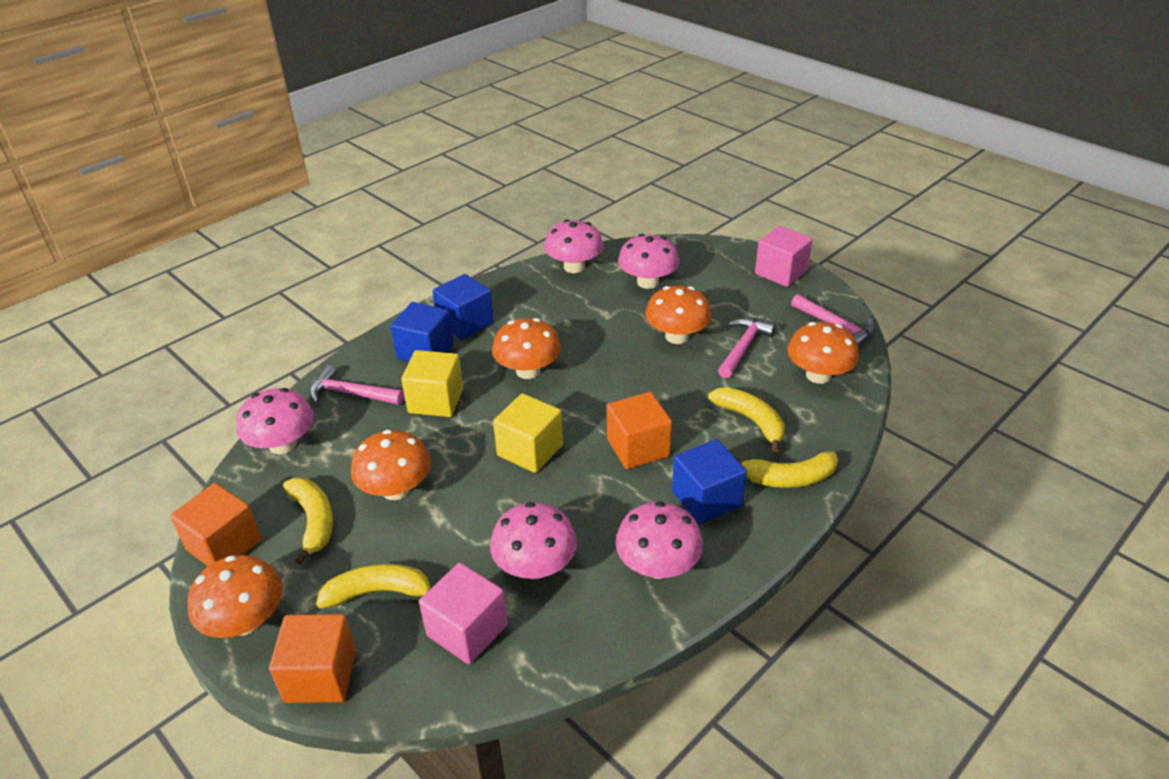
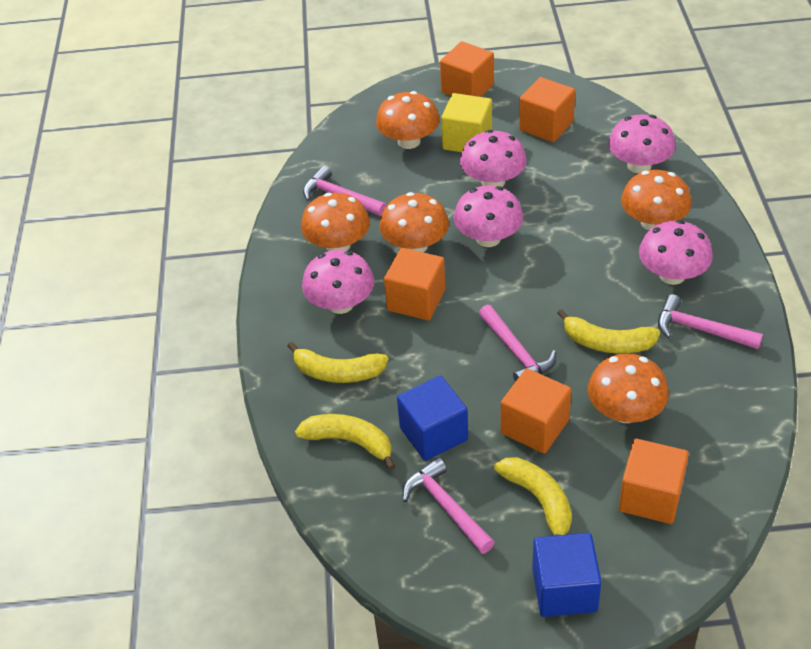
blue cube: [390,302,454,362] [432,274,494,340] [672,439,747,524] = 3 -> [397,376,468,461] [532,533,602,617] = 2
orange cube: [170,483,261,566] [269,614,356,703] [607,392,672,469] = 3 -> [384,248,446,320] [440,41,494,97] [501,369,571,454] [519,77,575,142] [619,439,689,524] = 5
pink cube: [419,563,508,664] [755,226,813,287] = 2 -> none = 0
pink hammer: [309,365,404,405] [718,318,776,378] [791,294,875,347] = 3 -> [303,166,387,216] [402,457,495,554] [479,305,556,382] [658,294,763,349] = 4
yellow cube: [401,350,463,417] [493,393,563,473] = 2 -> [441,93,492,152] = 1

